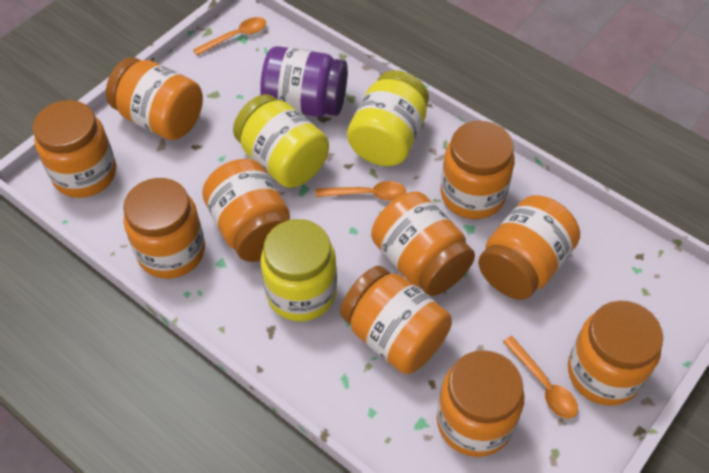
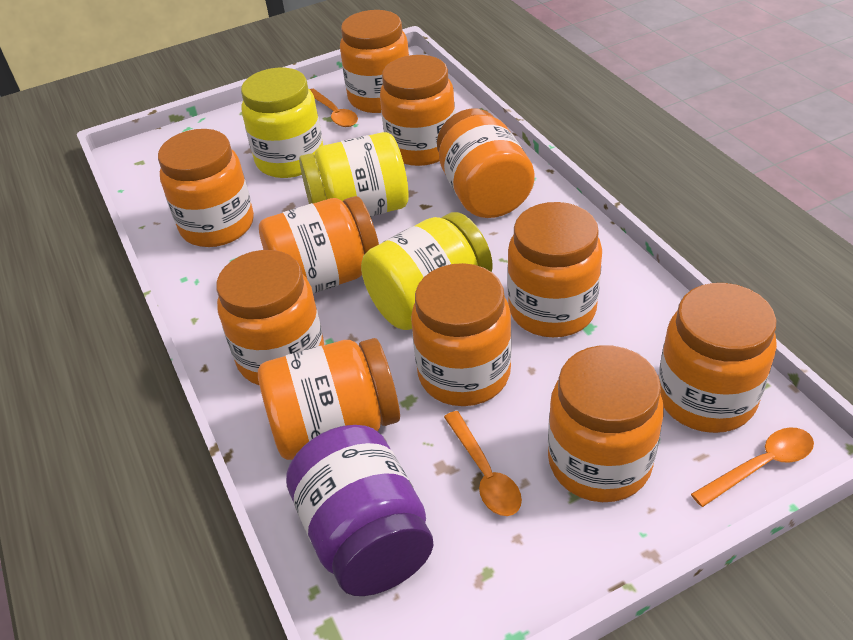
orange jar: [33,100,116,198] [106,57,203,140] [123,178,205,279] [202,159,290,262] [340,266,452,374] [371,192,475,296] [436,350,524,457] [440,121,515,219] [478,195,580,300] [568,300,663,406] = 10 -> [158,129,254,247] [216,250,324,385] [258,338,400,460] [259,196,379,294] [340,10,409,113] [380,55,455,166] [411,263,512,406] [437,109,535,218] [507,202,602,337] [548,346,664,502] [658,283,777,433] = 11

